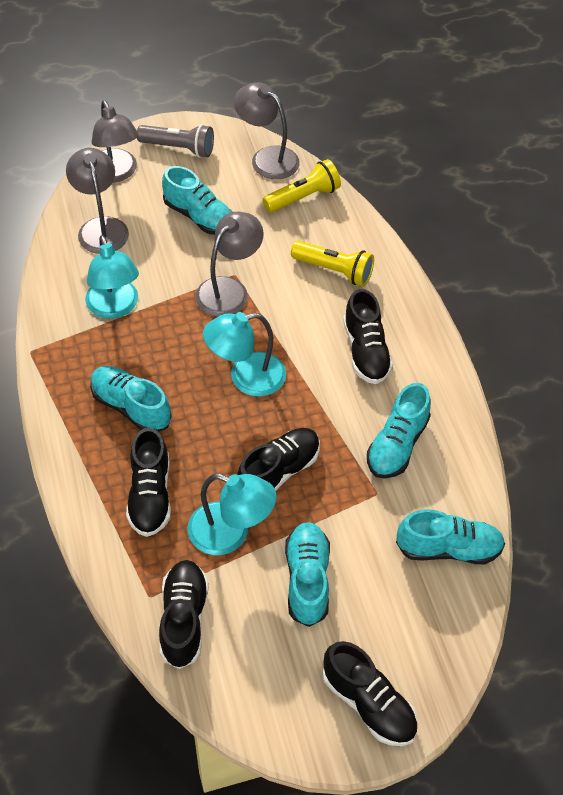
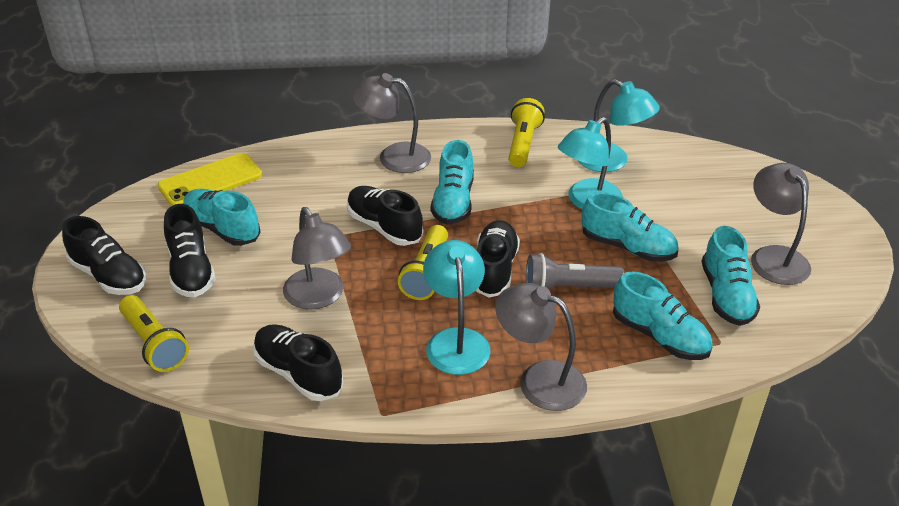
yellow flashlight: [263,159,341,213] [291,241,374,286] = 2 -> [119,295,189,372] [398,225,448,300] [508,98,545,167] = 3
yellow phone: none = 0 -> [158,153,262,206] = 1

